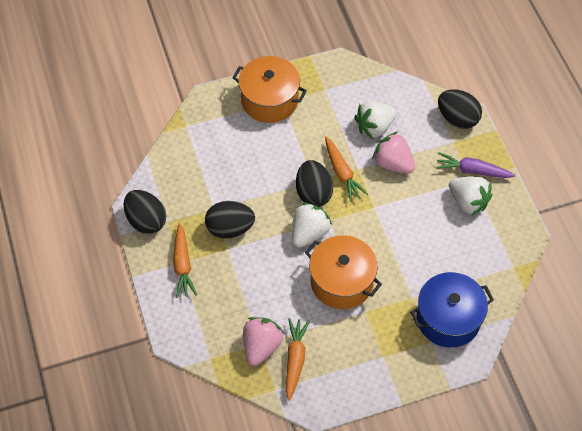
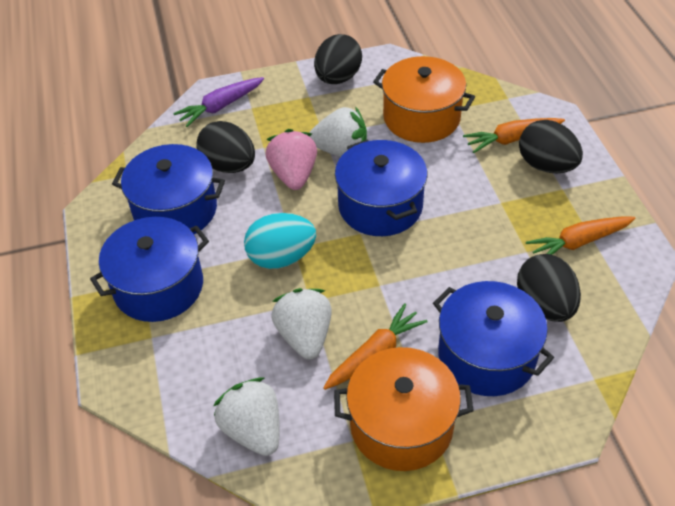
blue pot: [410,272,494,348] = 1 -> [90,217,209,322] [112,144,225,234] [335,140,427,236] [433,281,554,396] = 4
pink strawberry: [243,317,284,366] [372,132,415,174] = 2 -> [265,129,317,190] = 1
turquoise egg: none = 0 -> [244,213,316,269] = 1

